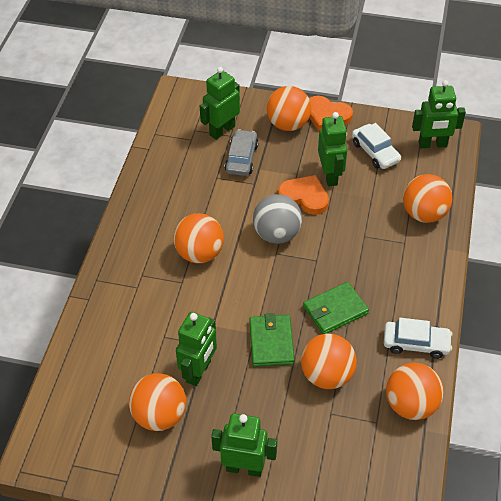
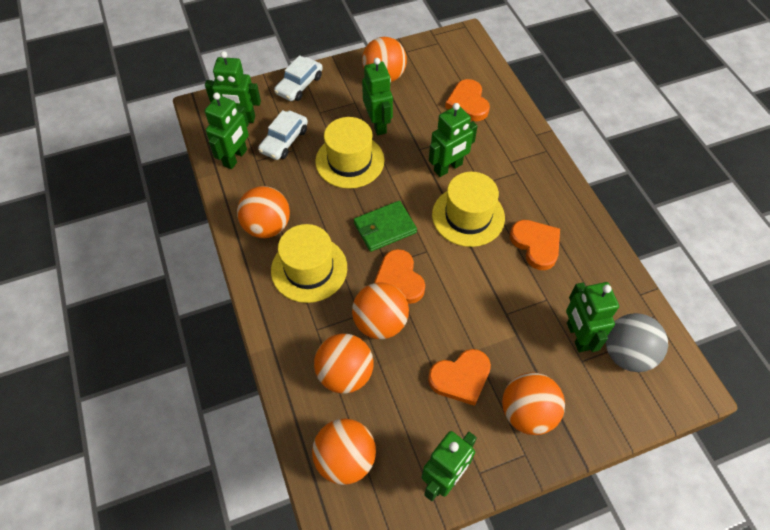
green robot: [176,312,217,386] [200,67,240,140] [211,413,277,477] [318,112,347,186] [412,80,466,148] = 5 -> [205,51,261,123] [205,93,249,169] [362,58,393,135] [422,431,477,501] [429,103,478,177] [566,282,619,352] = 6
green wallet: [249,313,295,367] [303,282,369,334] = 2 -> [354,201,417,252] = 1
grey car: [225,129,259,176] = 1 -> none = 0
orange heart: [278,175,329,215] [309,96,353,131] = 2 -> [374,249,425,304] [428,349,491,406] [445,79,490,121] [510,220,560,270] = 4
yellow hat: none = 0 -> [271,224,347,303] [315,117,384,189] [432,172,505,247] = 3

